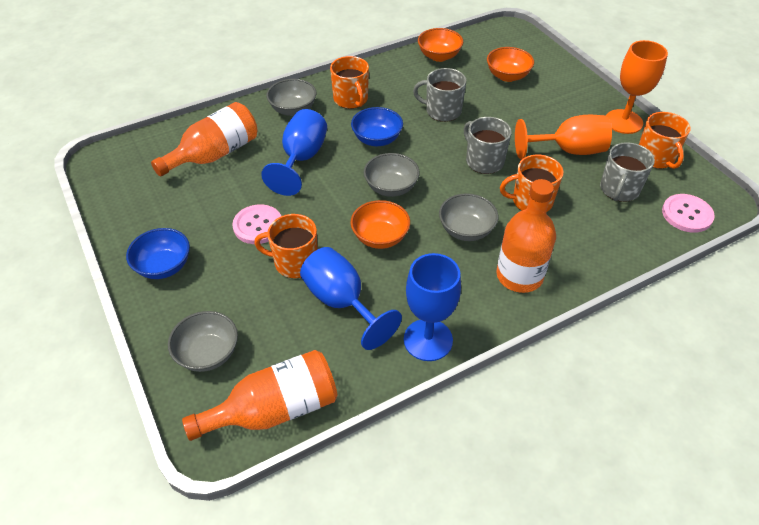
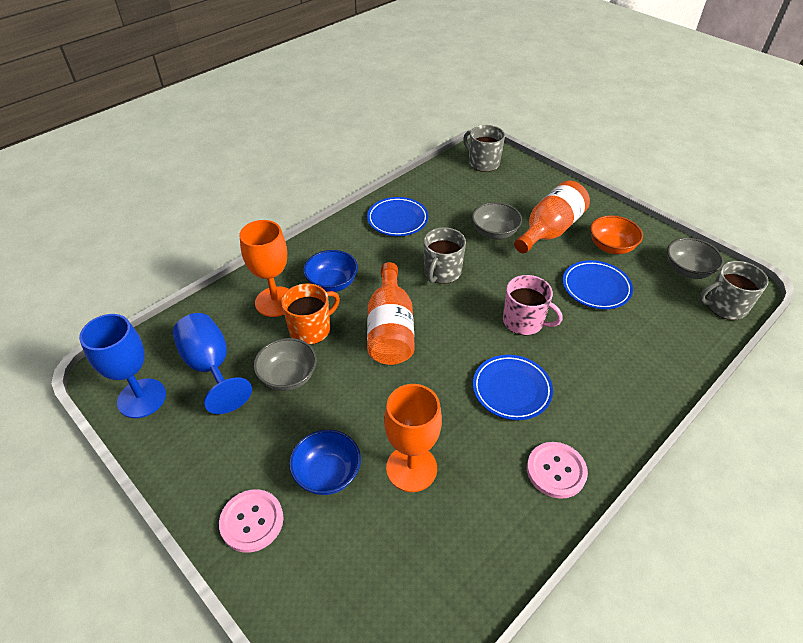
blue goblet: [261,109,327,196] [300,247,402,350] [404,253,461,361] = 3 -> [79,314,166,418] [173,313,252,414] = 2
blue plate: none = 0 -> [367,197,428,236] [473,355,553,420] [563,260,633,309] = 3
grey bowl: [168,311,238,372] [266,79,316,116] [364,153,420,197] [439,193,498,241] = 4 -> [254,338,317,391] [472,202,522,240] [667,238,723,279] = 3
orange bottle: [151,102,257,177] [182,350,337,441] [496,179,556,293] = 3 -> [367,262,415,365] [514,181,590,253] = 2
orange bowl: [351,200,410,249] [418,28,463,62] [487,47,534,82] = 3 -> [590,215,643,254] = 1
orange mug: [254,214,318,278] [330,56,369,109] [500,155,564,211] [639,112,690,169] = 4 -> [281,283,340,345] = 1
pink mug: none = 0 -> [503,275,563,335] = 1

